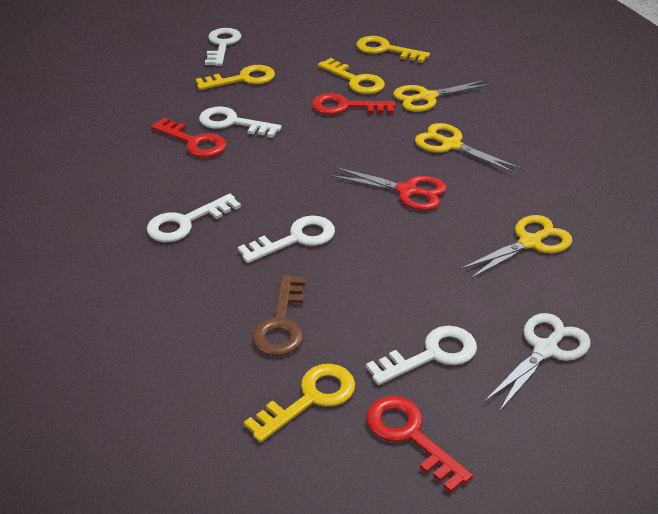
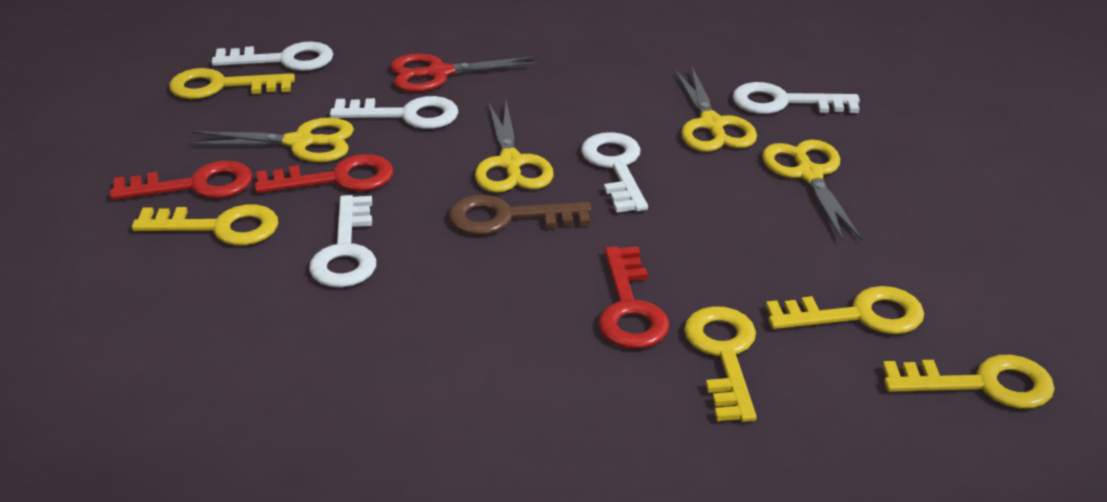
white scissors: [484,313,591,412] = 1 -> none = 0
yellow key: [196,65,275,90] [244,364,355,443] [318,58,385,94] [356,36,430,63] = 4 -> [132,204,278,245] [169,68,295,99] [684,306,757,422] [766,286,924,334] [883,355,1054,409] = 5
yellow scissors: [393,80,492,112] [415,123,521,174] [460,215,572,279] = 3 -> [187,118,354,162] [475,100,553,193] [675,66,757,152] [762,140,862,241] = 4

